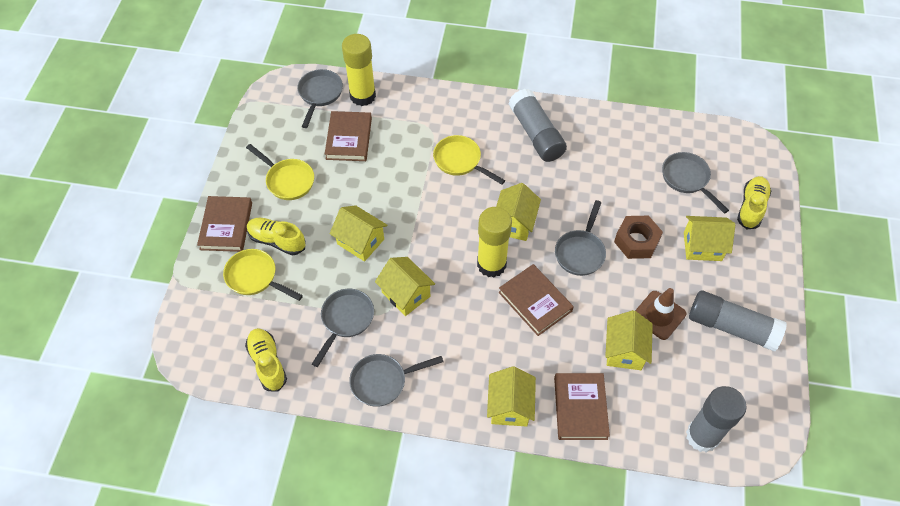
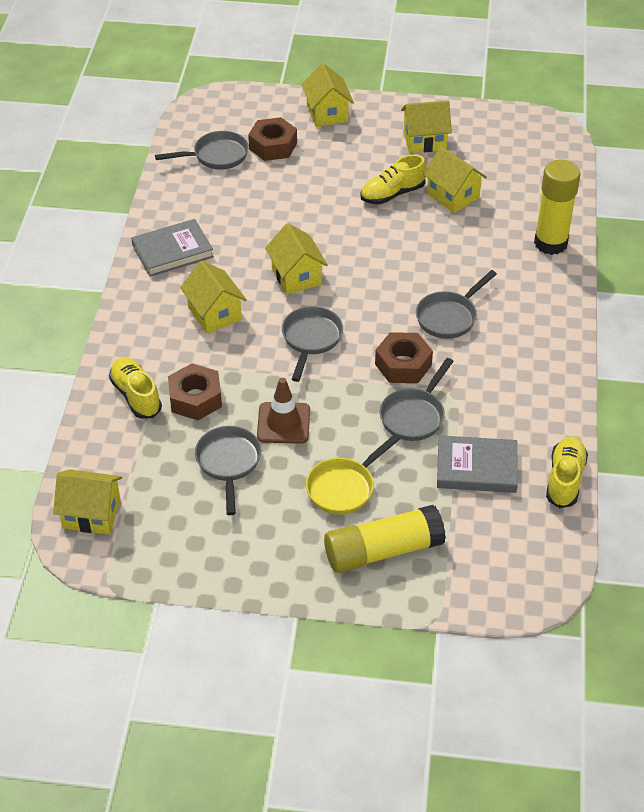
brown book: [197,196,252,252] [325,111,372,161] [498,264,574,336] [554,373,610,440] = 4 -> none = 0
brown nut: [614,216,663,259] = 1 -> [168,363,222,420] [248,117,297,161] [375,332,433,383] = 3
grey book: none = 0 -> [131,219,214,277] [437,435,518,493] = 2
grey glue stick: [508,89,567,162] [686,386,746,453] [689,291,787,352] = 3 -> none = 0
yellow pan: [223,249,303,301] [246,144,314,200] [433,135,505,185] = 3 -> [306,434,400,515] = 1

